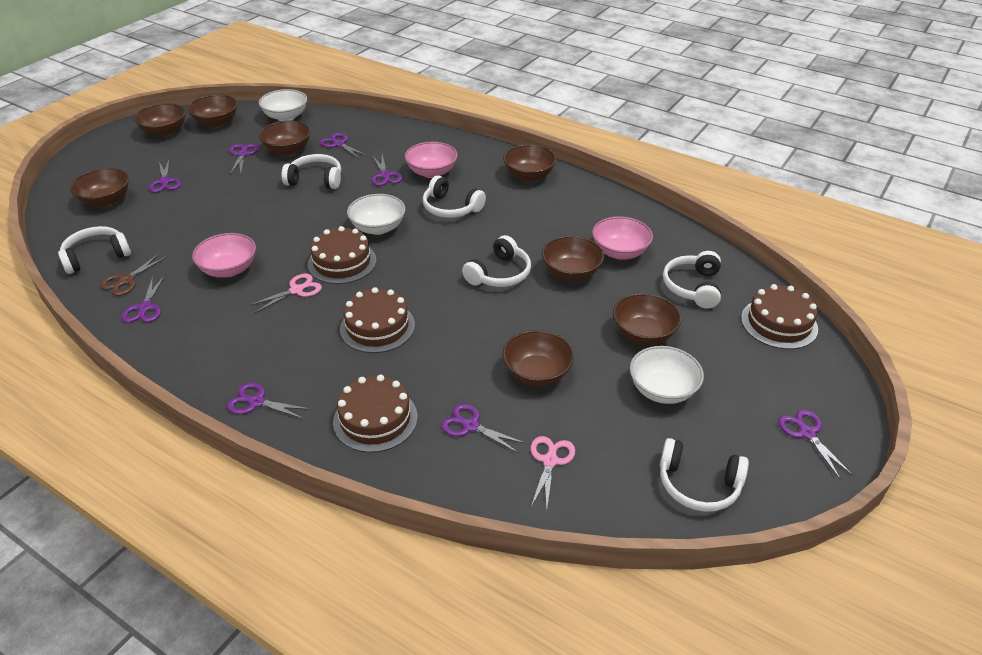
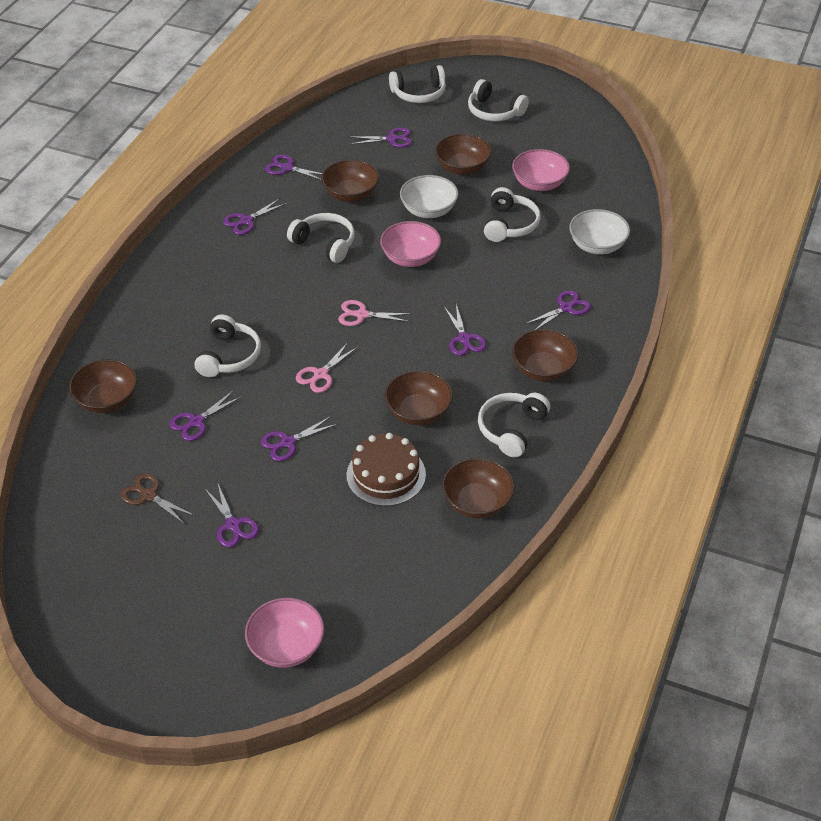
brown bowl: [70,168,129,207] [134,103,185,137] [188,94,237,127] [259,120,311,155] [502,330,574,386] [503,144,556,181] [542,236,604,281] [613,293,681,345] = 8 -> [69,359,137,413] [321,159,379,202] [385,370,453,425] [435,133,491,175] [442,458,515,519] [512,329,579,381] = 6
brown cake: [308,226,376,284] [333,375,418,453] [340,287,415,353] [741,284,818,349] = 4 -> [347,433,426,506] = 1
white bowl: [259,89,307,121] [347,194,406,235] [630,346,704,404] = 3 -> [400,175,458,218] [569,209,630,255] = 2

